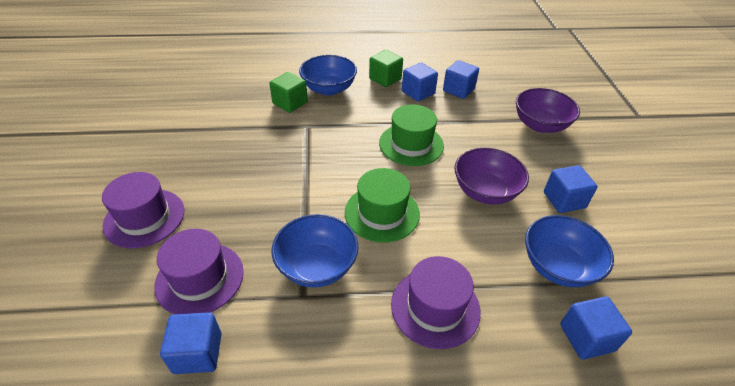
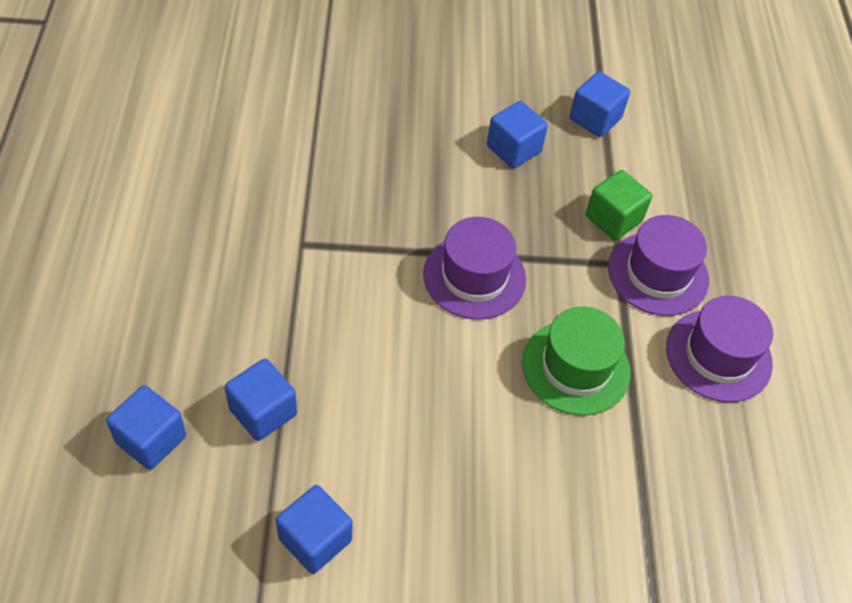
blue bowl: [271,214,359,287] [299,55,357,95] [525,215,614,287] = 3 -> none = 0
green cube: [269,72,308,113] [369,50,403,87] = 2 -> [586,170,652,240] = 1
green hat: [345,168,420,243] [379,104,444,166] = 2 -> [522,306,631,416] = 1
purple bowl: [454,148,529,205] [516,88,580,133] = 2 -> none = 0

